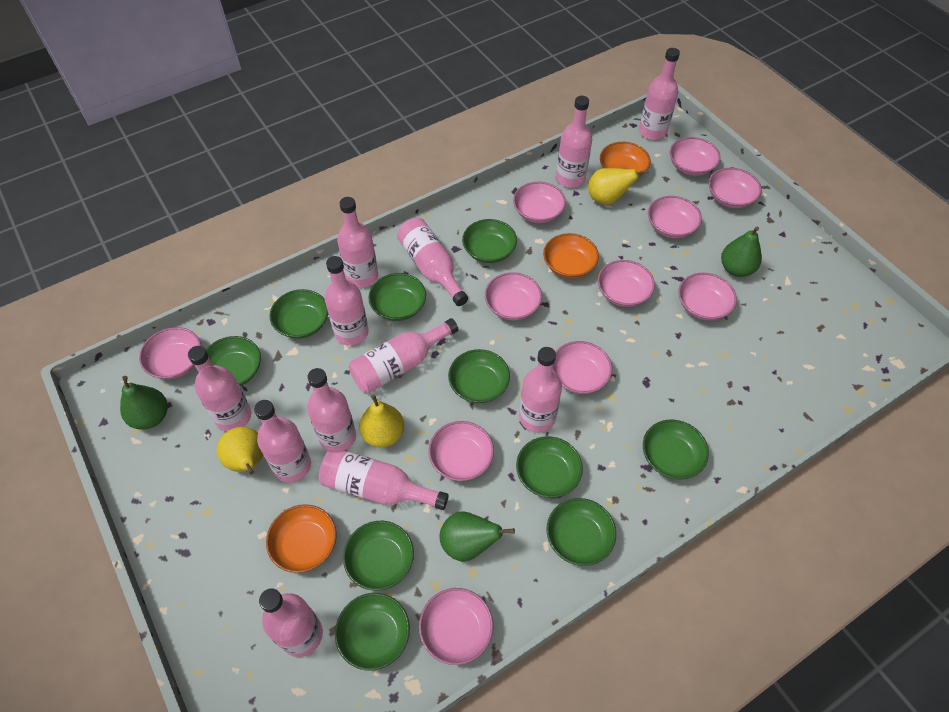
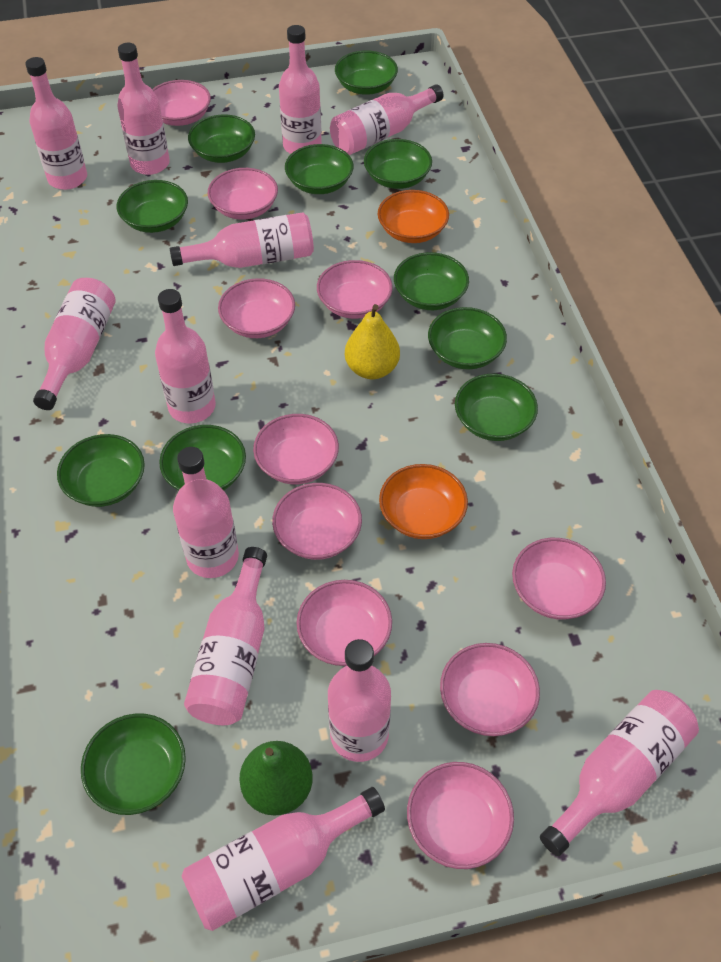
green bowl: [206,336,261,386] [270,289,328,339] [335,593,410,671] [343,521,414,591] [368,273,426,321] [448,349,510,403] [462,219,517,263] [516,436,583,498] [546,498,616,566] [643,419,709,480] = 10 -> [57,434,145,507] [81,713,186,815] [117,180,188,233] [159,425,246,490] [188,114,255,163] [285,144,353,194] [335,50,398,95] [364,139,432,189] [394,252,469,310] [428,307,507,369] [455,374,538,441] = 11
green pear: [120,376,168,430] [440,511,515,562] [721,227,762,277] = 3 -> [239,741,313,816] = 1
orange bowl: [266,504,336,573] [543,233,599,278] [600,142,651,178] = 3 -> [378,190,449,243] [379,464,468,539] = 2
pink bowl: [139,327,201,379] [419,588,493,665] [428,421,494,481] [485,272,542,320] [513,182,566,223] [553,341,612,394] [598,260,655,307] [648,196,702,238] [670,137,721,176] [678,273,737,321] [709,168,762,208] = 11 -> [152,80,211,126] [208,168,278,220] [218,278,295,338] [253,414,339,484] [272,483,362,560] [297,580,392,666] [317,260,393,319] [407,762,514,869] [440,643,540,736] [512,538,606,620] = 10
yellow pear: [217,427,263,475] [359,394,404,448] [588,168,648,205] = 3 -> [345,304,400,379] = 1

